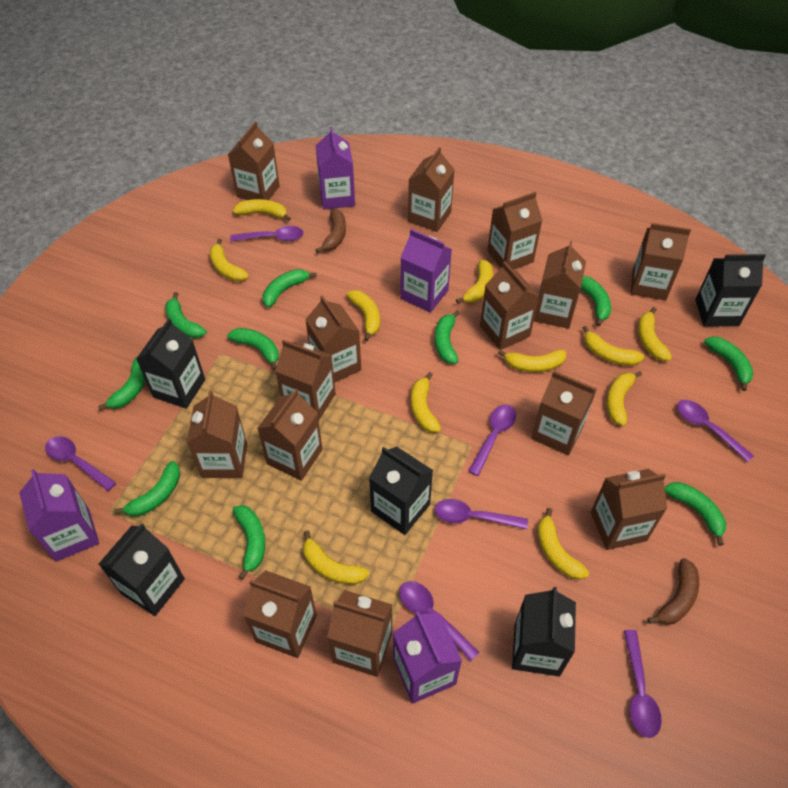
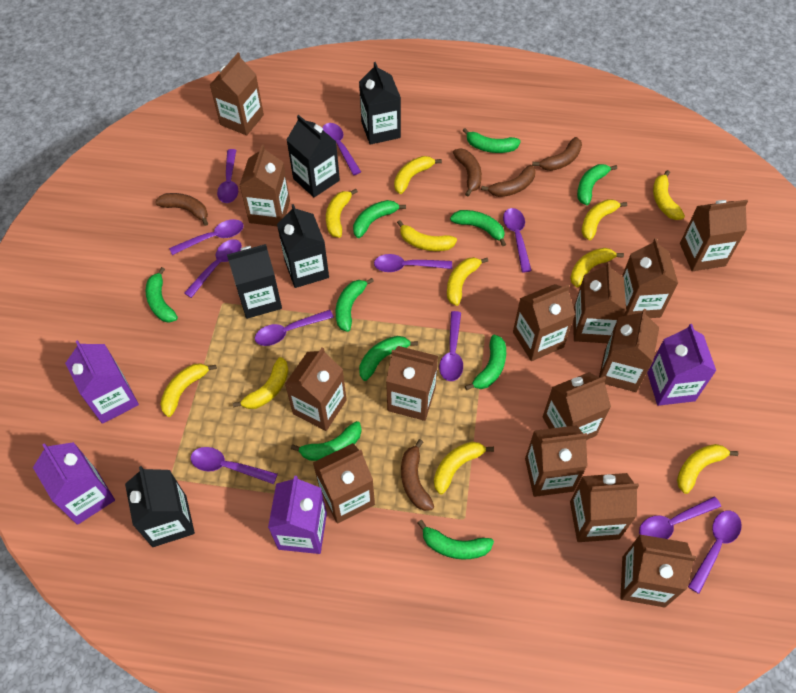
brown banana: [316,210,346,253] [647,558,699,625] = 2 -> [155,193,208,226] [401,439,434,511] [453,148,482,196] [481,165,536,197] [532,137,582,171] = 5
purple spoon: [45,436,116,491] [230,226,303,242] [399,581,480,662] [434,499,528,530] [468,404,516,476] [624,630,662,738] [677,400,754,462] = 7 -> [169,219,244,255] [184,239,242,298] [190,447,277,484] [217,149,238,203] [255,310,334,346] [322,123,361,175] [374,254,452,272] [439,311,463,381] [503,208,532,272] [639,497,721,539] [688,511,742,594] = 11

